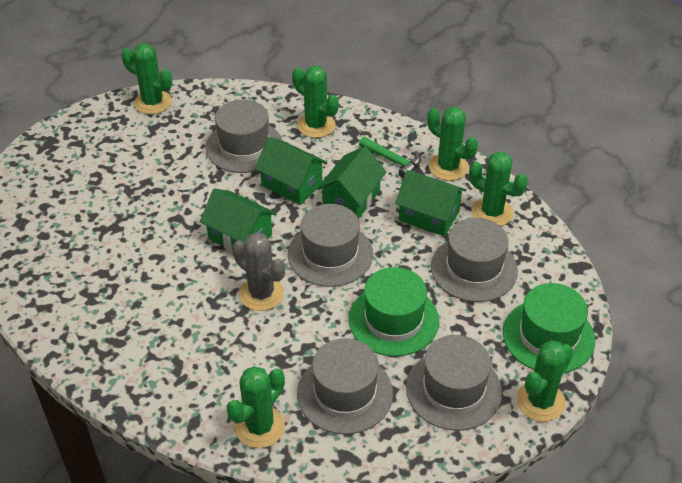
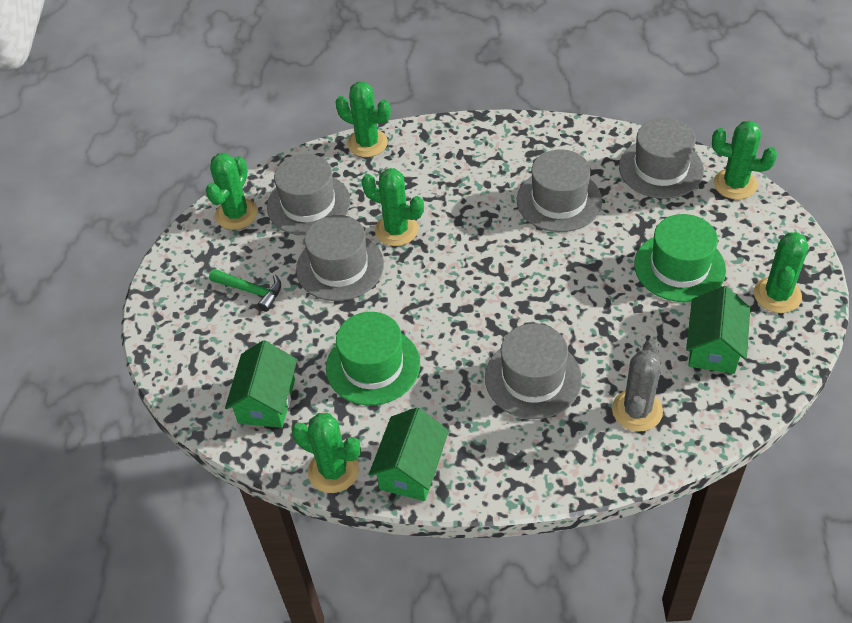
green house: [200,188,276,251] [255,137,327,205] [317,146,387,219] [395,170,466,236] = 4 -> [225,340,297,428] [369,408,449,501] [686,286,750,374] = 3

